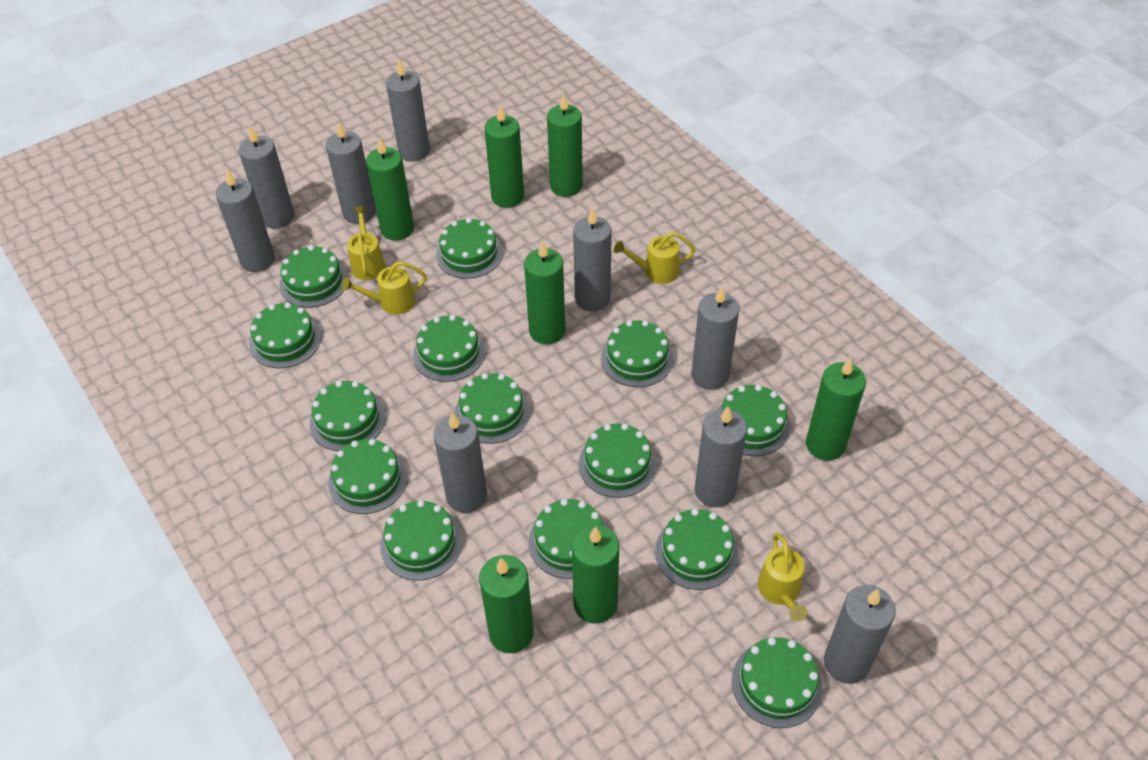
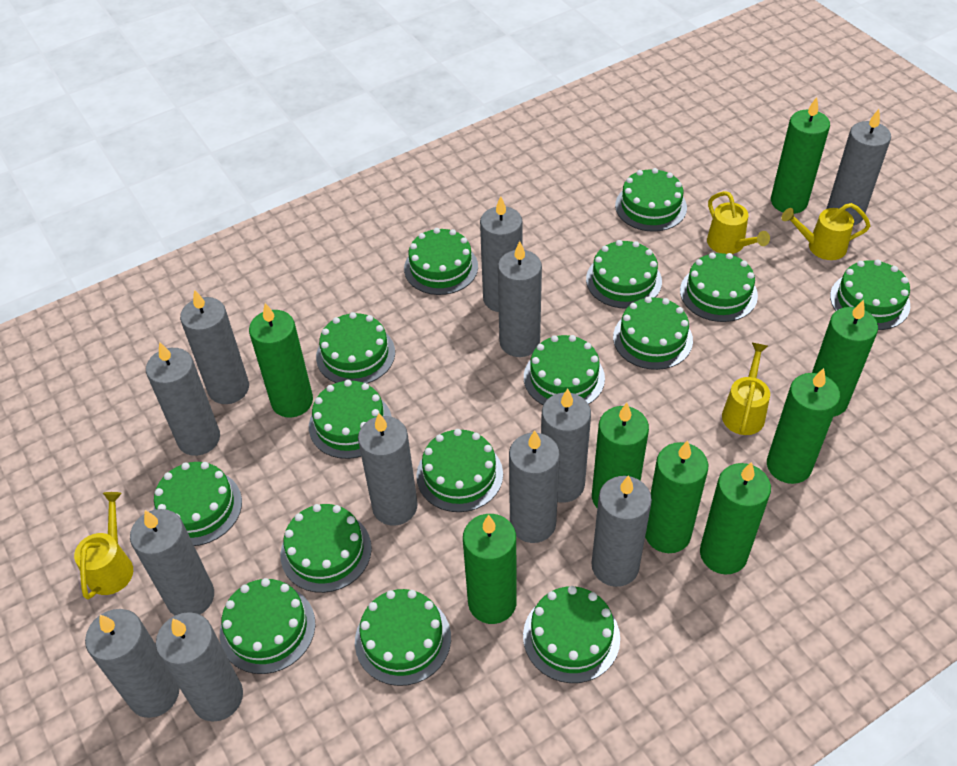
green cake: [249,302,321,368] [279,245,348,308] [310,381,386,451] [328,439,407,514] [380,500,462,580] [413,315,485,382] [436,218,503,279] [455,373,530,444] [528,499,606,579] [578,423,657,498] [601,320,674,387] [655,509,738,590] [717,384,790,457] [732,637,822,728] = 14 -> [154,462,242,546] [220,578,315,674] [281,504,372,593] [309,380,392,459] [316,312,395,384] [355,589,451,686] [404,228,478,295] [416,429,503,512] [523,586,620,683] [524,335,605,405] [586,240,662,309] [613,297,693,370] [615,168,687,232] [680,253,758,322] [830,259,910,330] = 15
green candle: [366,137,414,241] [479,555,534,653] [484,105,524,208] [524,241,566,344] [547,94,583,197] [571,525,619,624] [806,358,866,461] = 7 -> [249,303,313,418] [463,514,517,624] [592,403,649,508] [645,440,708,553] [700,462,771,574] [767,368,840,484] [771,97,830,214] [812,299,878,417] = 8
grey candle: [216,169,275,272] [239,125,295,228] [326,121,376,224] [386,60,430,162] [434,412,487,513] [573,208,612,312] [691,286,739,390] [695,407,747,507] [824,585,895,684] = 9 -> [85,609,180,718] [130,509,214,615] [146,342,220,456] [156,612,243,722] [180,290,249,404] [358,413,418,525] [480,196,522,312] [498,241,542,357] [509,430,560,543] [541,389,591,503] [592,475,652,587] [827,109,891,225] = 12

